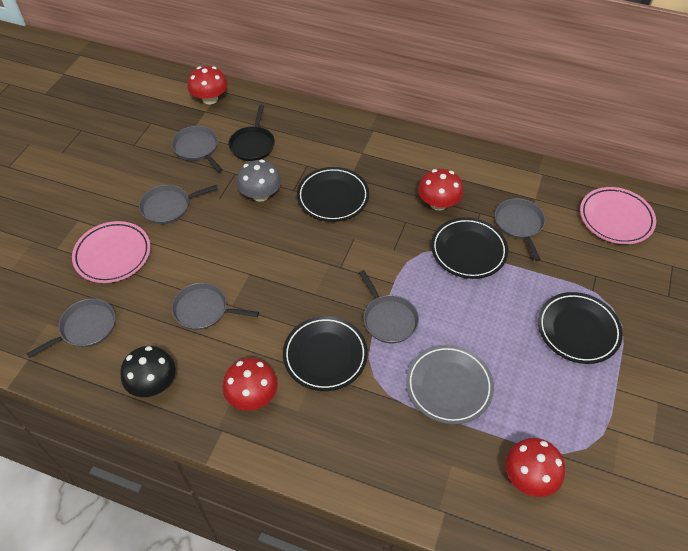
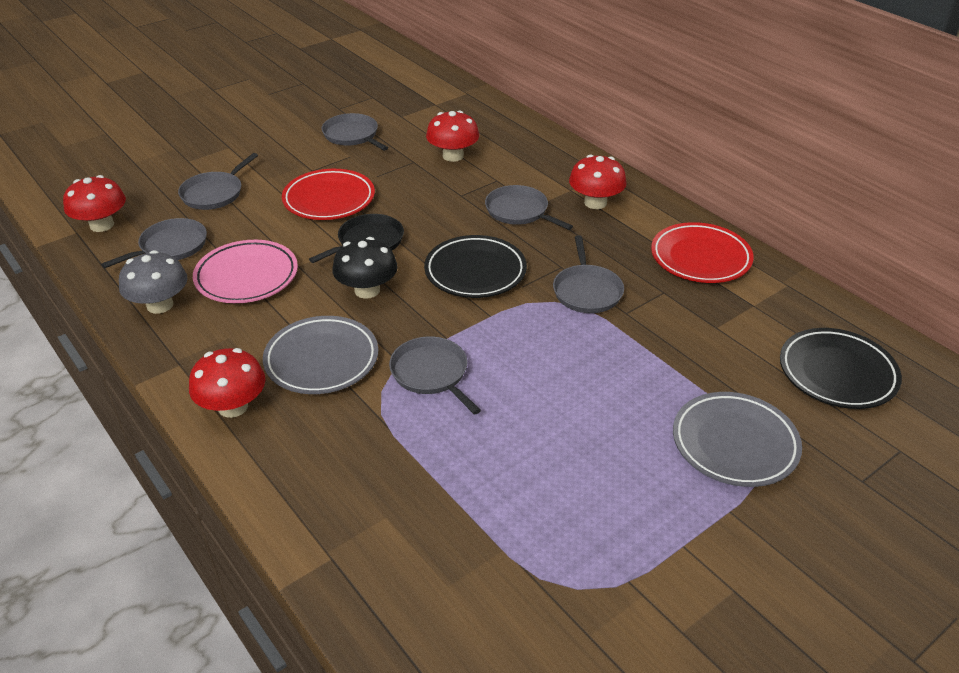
black plate: [283,316,368,391] [297,167,369,222] [431,217,508,279] [538,292,623,364] = 4 -> [424,235,527,298] [780,328,902,409] = 2
grey plate: [406,345,494,424] = 1 -> [263,316,378,394] [673,392,802,487] = 2
pink plate: [72,221,151,283] [580,187,656,244] = 2 -> [193,240,298,303] = 1
red plate: none = 0 -> [282,169,375,220] [651,222,754,283] = 2

